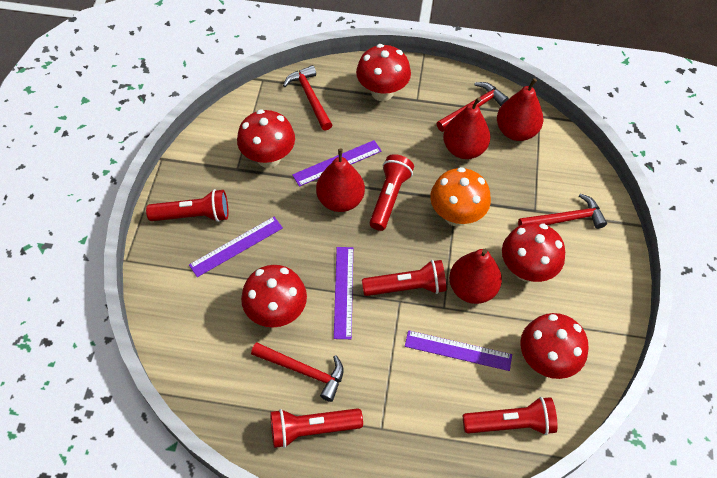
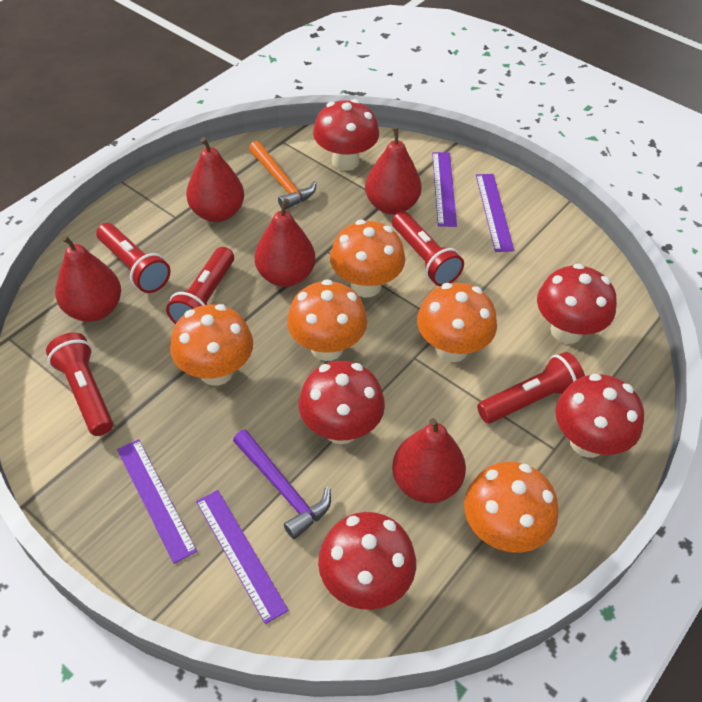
orange hammer: none = 0 -> [249,141,317,210] = 1
orange mushroom: [430,167,491,227] = 1 -> [170,304,253,386] [287,279,367,361] [330,220,405,297] [417,283,497,362] [464,462,558,553] = 5
purple hammer: none = 0 -> [233,429,331,539] = 1
red hammer: [251,342,343,402] [283,65,332,131] [436,82,509,132] [518,194,607,229] = 4 -> none = 0
red pear: [316,148,365,212] [443,97,490,159] [449,249,502,304] [497,78,543,141] = 4 -> [55,235,121,322] [186,137,244,222] [254,198,315,287] [365,127,422,215] [392,418,466,503] = 5

